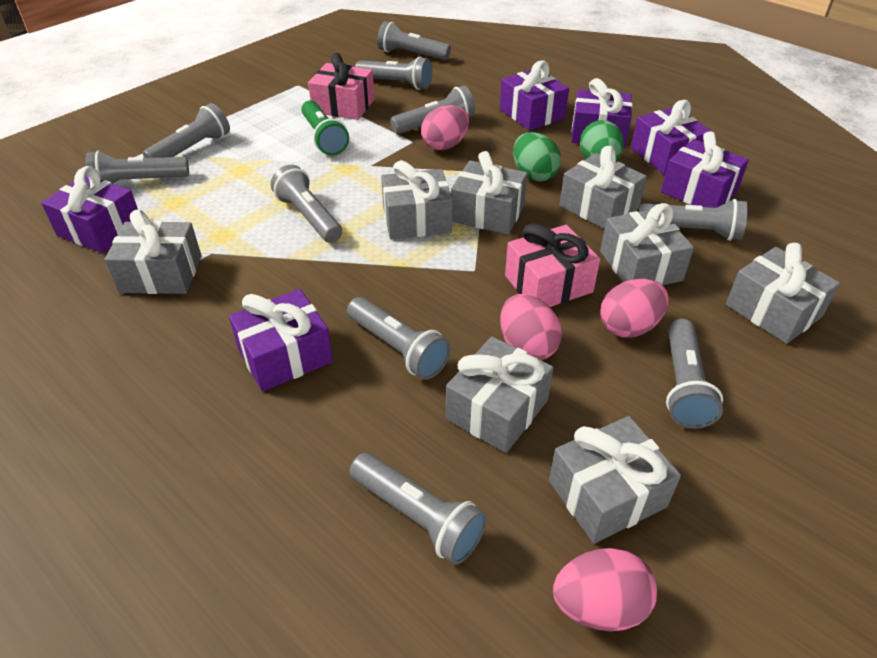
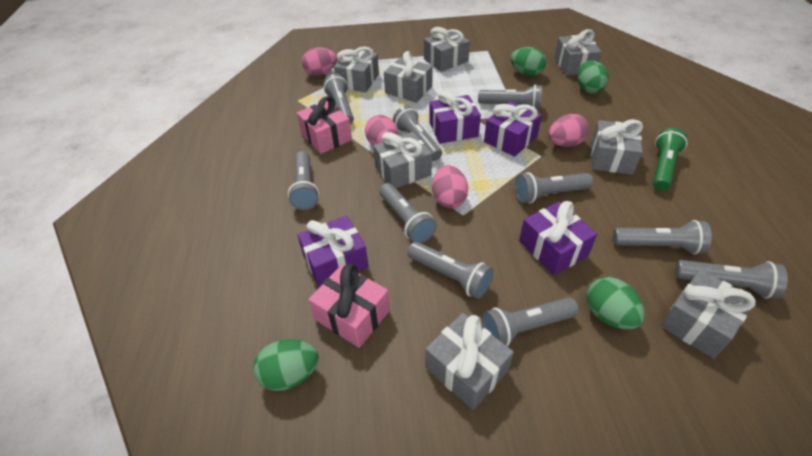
green egg: [513,132,561,182] [580,120,624,161] = 2 -> [253,339,319,391] [510,47,546,76] [577,60,609,94] [587,277,645,329] = 4
purple gift: [41,166,138,253] [229,289,333,392] [500,60,569,130] [571,78,633,148] [631,100,711,175] [661,131,749,208] = 6 -> [297,216,369,287] [429,91,481,144] [484,101,542,157] [519,201,597,275] = 4

